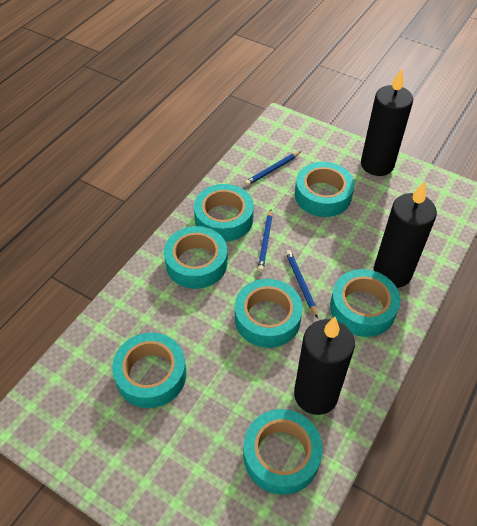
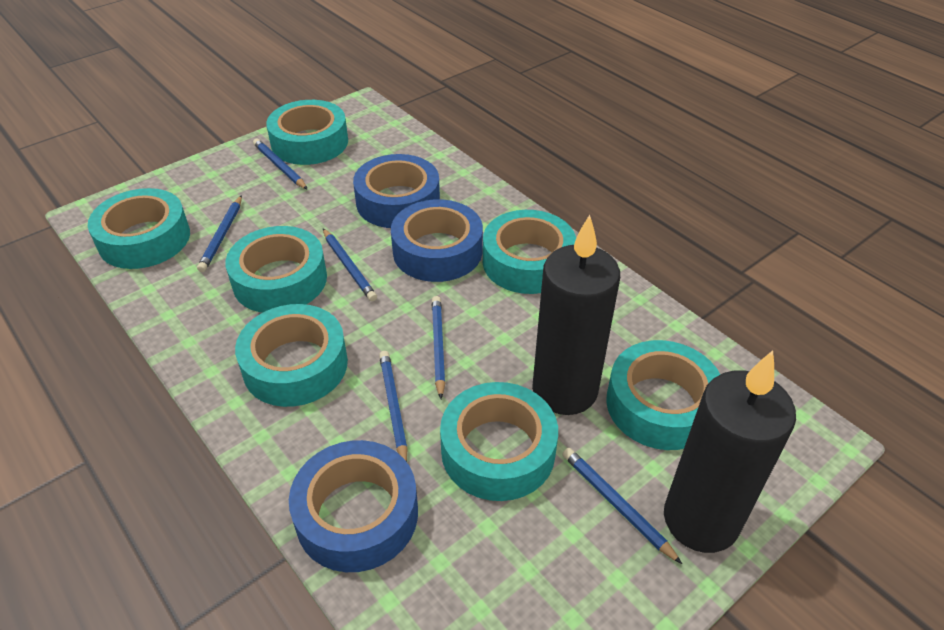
black candle: [294,317,355,415] [361,68,413,176] [373,181,437,288] = 3 -> [532,215,620,415] [664,350,796,553] = 2
blue pencil: [245,152,300,186] [258,209,272,272] [286,250,318,318] = 3 -> [197,195,242,272] [253,139,308,190] [323,229,377,301] [379,351,408,462] [432,296,445,399] [562,448,682,564] = 6
blue tape: none = 0 -> [289,440,418,572] [353,154,440,228] [391,199,483,282] = 3

